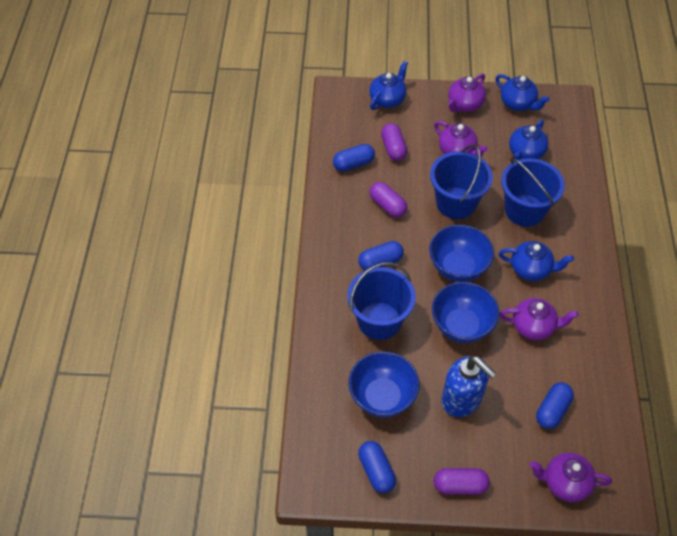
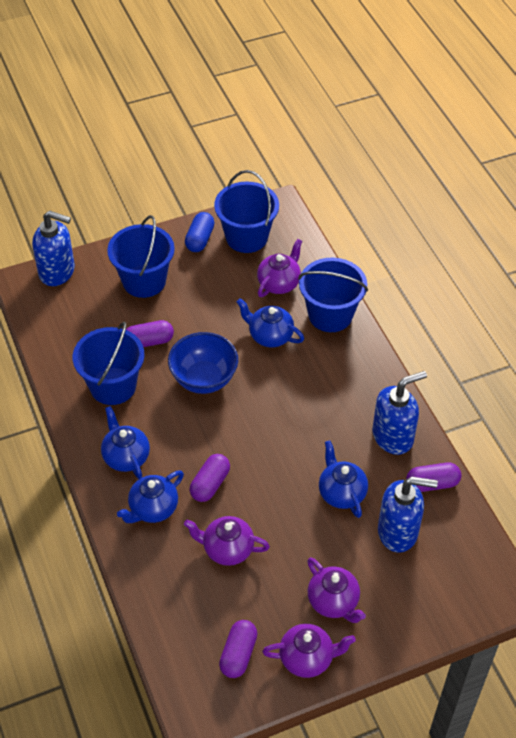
blue bowl: [349,351,420,418] [429,225,494,282] [432,282,500,343] = 3 -> [168,332,238,394] = 1
blue bucket: [347,262,416,340] [430,145,493,219] [501,158,565,227] = 3 -> [73,322,145,405] [107,215,175,298] [214,170,279,253] [298,258,368,332] = 4
blue capsule: [333,144,375,172] [358,241,404,270] [358,441,396,493] [536,382,574,429] = 4 -> [185,212,215,252] = 1
blue soap dispenser: [441,356,496,417] = 1 -> [32,211,75,286] [372,371,427,455] [378,477,438,553] = 3
purple capsule: [370,182,407,217] [381,123,407,161] [434,468,490,495] = 3 -> [126,320,174,347] [190,454,230,502] [219,620,257,678] [406,462,461,492] = 4

